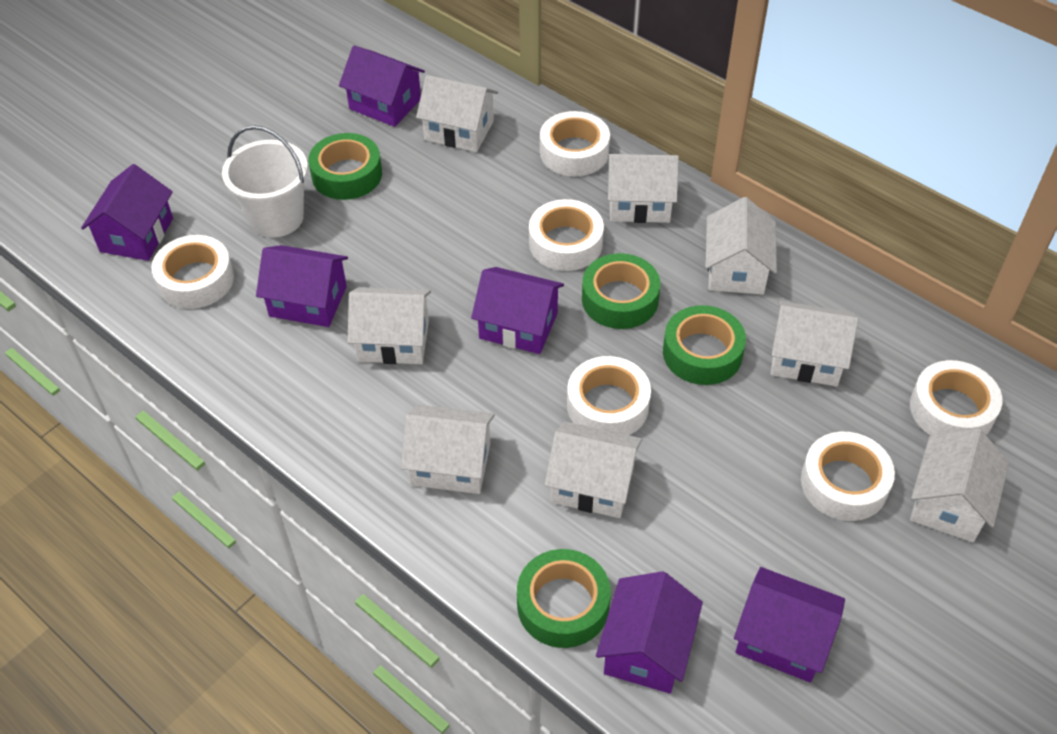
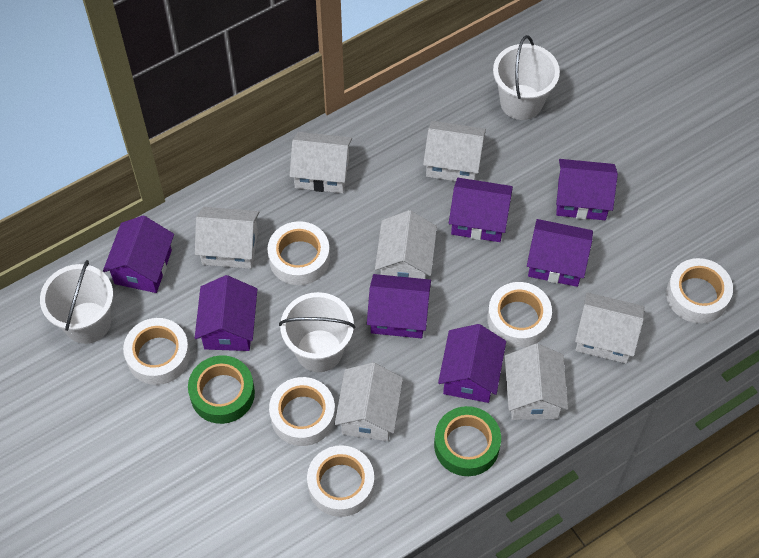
green tape: [308,133,382,200] [517,549,611,648] [582,253,660,329] [663,305,746,385] = 4 -> [188,355,255,424] [434,406,501,476] = 2
purple house: [81,164,173,261] [256,245,348,327] [339,46,425,127] [471,267,564,354] [596,571,703,694] [734,567,845,683] = 6 -> [103,216,174,293] [195,275,257,351] [367,274,431,338] [438,324,506,403] [449,178,513,242] [527,219,593,287] [556,159,618,220] = 7
white bucket: [222,125,308,238] = 1 -> [40,260,113,344] [279,292,355,372] [493,35,560,120] = 3
white house: [347,287,431,364] [401,405,495,494] [416,75,498,152] [544,422,642,518] [608,154,679,223] [705,197,777,295] [771,301,858,386] [910,428,1009,542] = 8 -> [195,207,259,269] [289,132,352,193] [335,362,403,441] [375,210,437,279] [423,121,486,181] [505,344,568,420] [575,292,644,363] = 7

